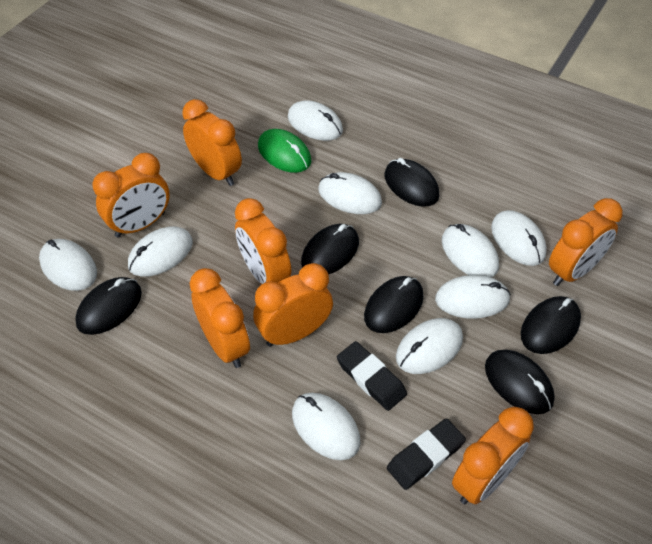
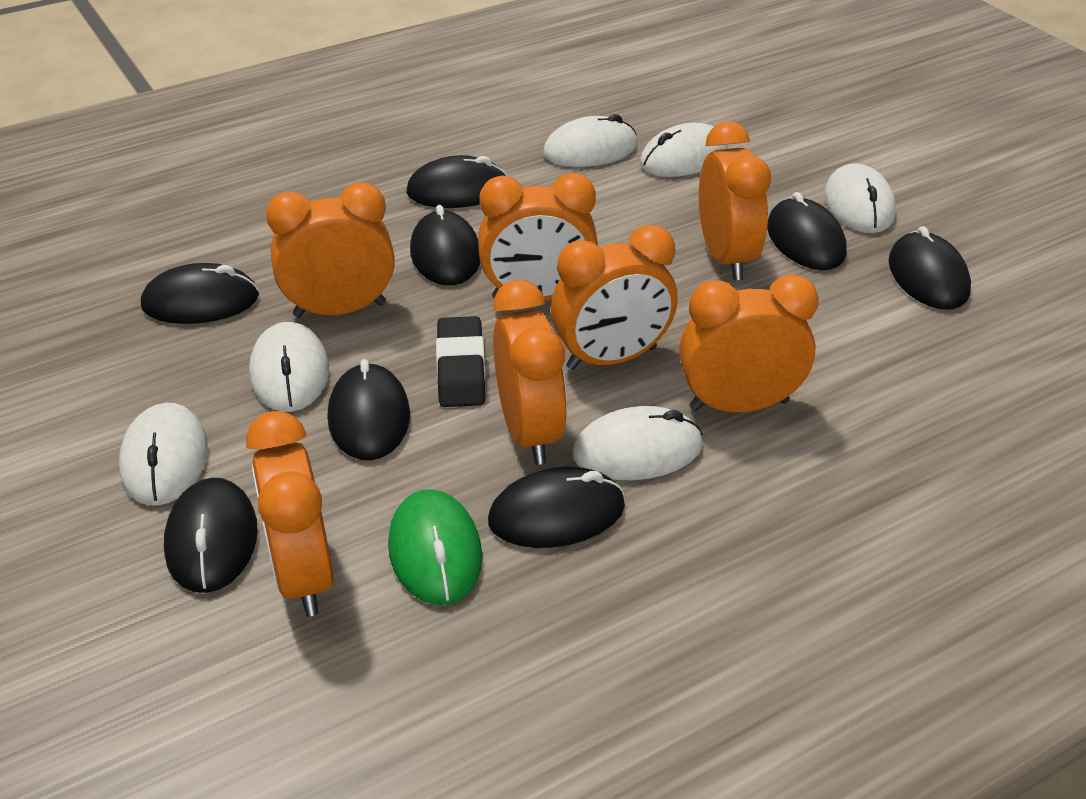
black eraser: [337,341,407,411] [387,418,466,490] = 2 -> [436,316,485,407] = 1
black mouse: [75,277,142,335] [301,224,359,275] [364,276,424,333] [385,158,439,207] [485,350,555,414] [521,296,581,354] = 6 -> [141,263,259,324] [164,478,258,593] [327,359,410,460] [406,155,508,208] [410,205,480,285] [488,467,625,548] [767,192,847,270] [888,226,971,310] = 8
white mouse: [39,239,97,291] [128,226,193,277] [288,100,343,141] [292,393,361,460] [318,172,382,214] [396,318,463,374] [435,275,511,319] [442,224,499,277] [491,210,547,266] = 9 -> [119,403,208,505] [249,322,329,412] [543,114,638,167] [573,406,703,480] [640,123,728,177] [825,163,896,233] = 6

